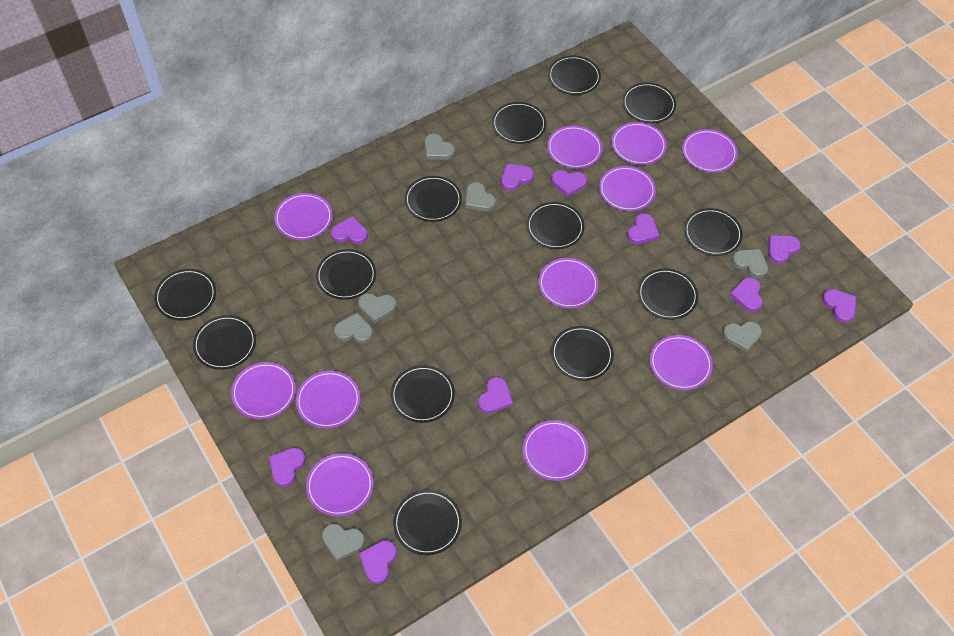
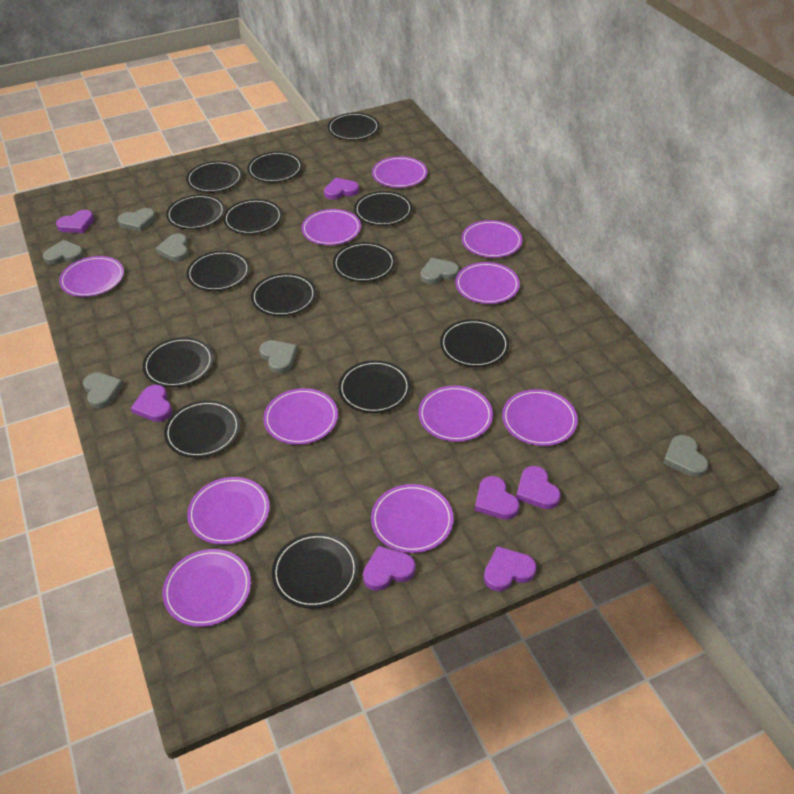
black plate: [154,269,216,320] [193,315,256,370] [316,249,376,300] [391,365,455,423] [393,490,462,555] [404,176,462,222] [492,102,546,144] [526,202,585,249] [548,56,601,95] [551,326,614,381] [622,82,676,123] [638,268,698,320] [684,208,743,256] = 13 -> [143,337,214,387] [164,400,240,458] [166,194,225,229] [186,161,242,193] [187,251,250,291] [223,199,282,234] [247,152,302,183] [251,273,316,316] [272,533,358,608] [328,113,379,140] [333,242,395,282] [338,360,411,413] [354,191,412,226] [440,319,509,367] = 14
purple heart: [269,447,306,487] [331,216,368,244] [359,540,397,584] [478,377,513,413] [501,164,534,191] [551,170,587,197] [627,213,660,244] [729,277,763,312] [768,235,801,264] [822,289,856,323] = 10 -> [56,210,94,233] [131,385,172,422] [324,178,359,200] [363,546,416,591] [475,476,519,520] [484,546,537,591] [516,466,561,509] = 7

